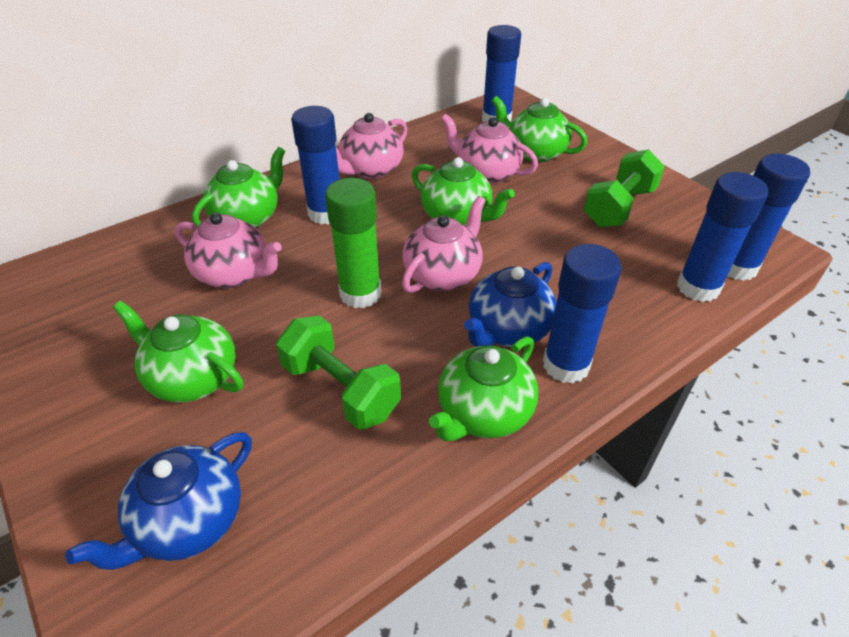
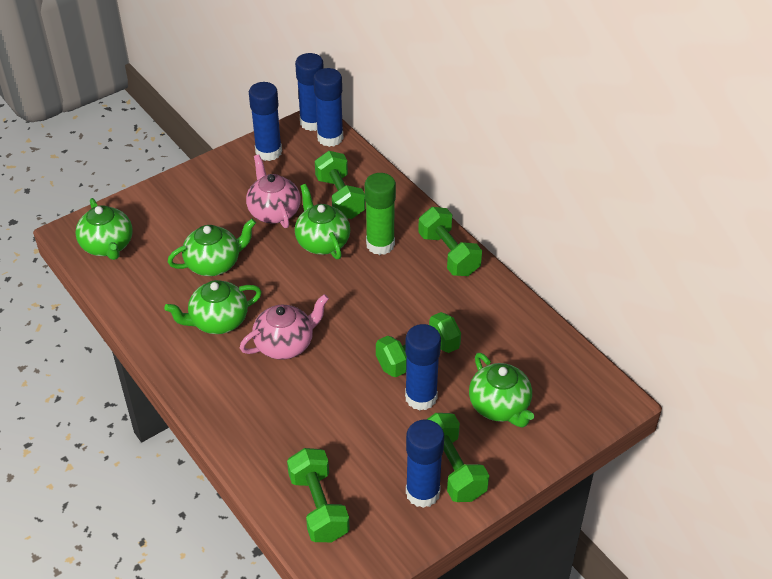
blue teapot: [65,432,252,570] [464,262,557,347] = 2 -> none = 0
green dumbbell: [276,315,401,430] [584,149,665,227] = 2 -> [287,448,350,542] [315,151,366,219] [376,312,461,377] [418,207,482,276] [426,413,489,502] = 5
pink teapot: [175,213,282,288] [336,113,408,179] [402,196,486,293] [441,114,538,184] = 4 -> [240,294,329,360] [246,155,301,228] = 2

